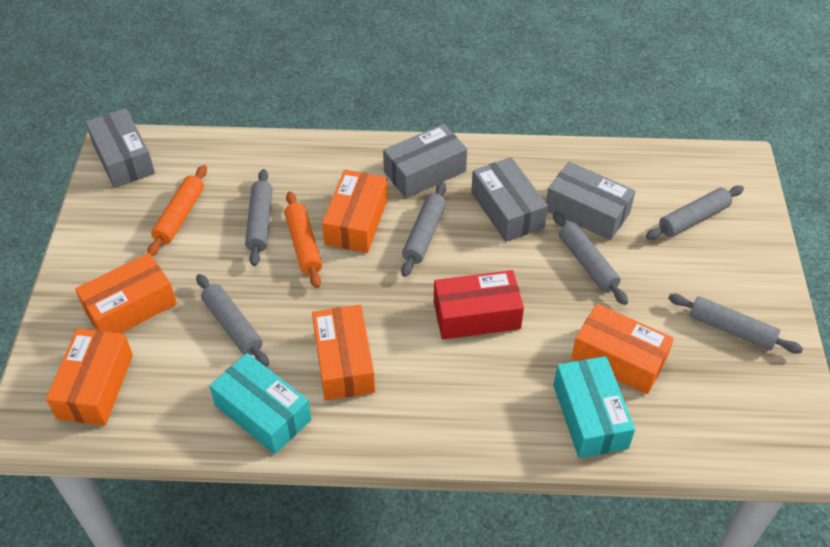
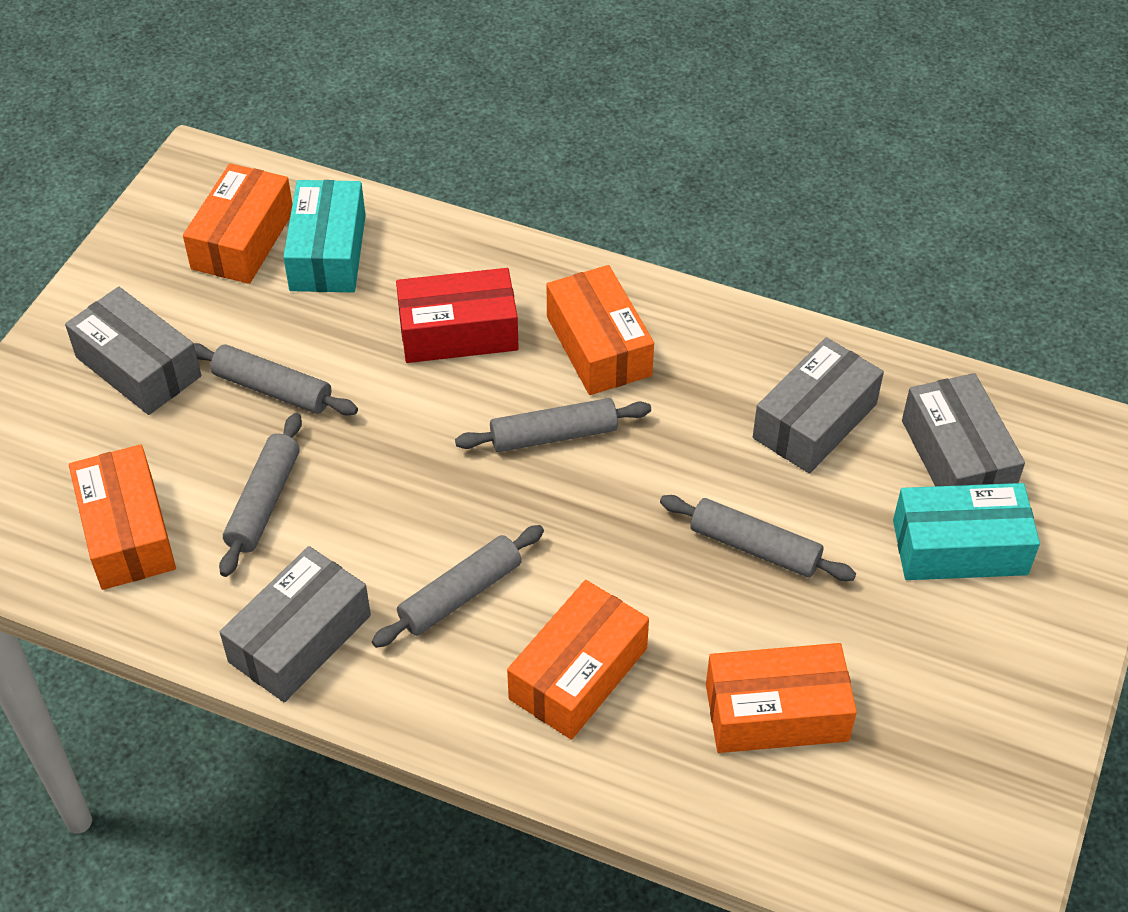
grey rolling pin: [196,274,269,367] [245,169,272,266] [401,182,446,277] [553,212,628,305] [646,185,744,240] [668,294,803,354] = 6 -> [194,343,358,416] [219,413,302,577] [372,525,544,648] [455,398,651,452] [660,495,856,581] = 5
orange rolling pin: [147,165,207,256] [284,191,322,288] = 2 -> none = 0

